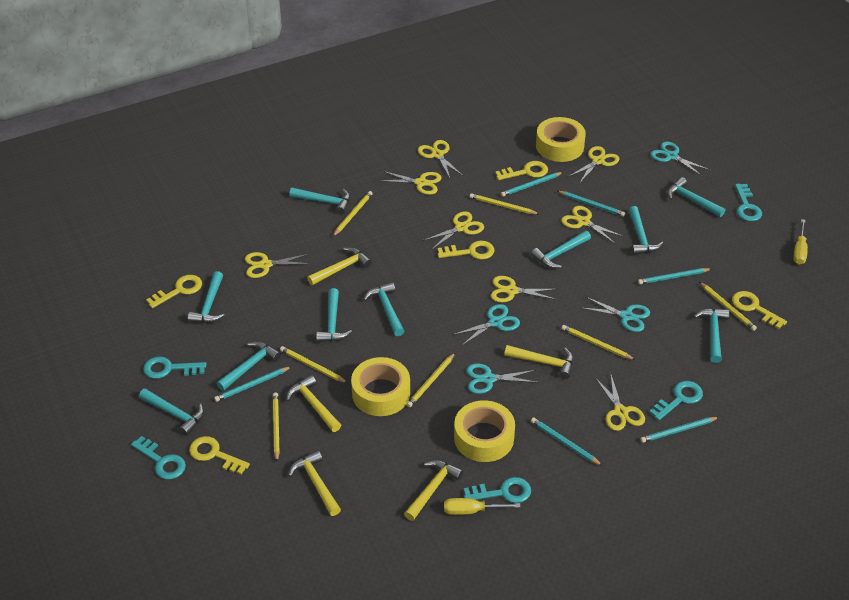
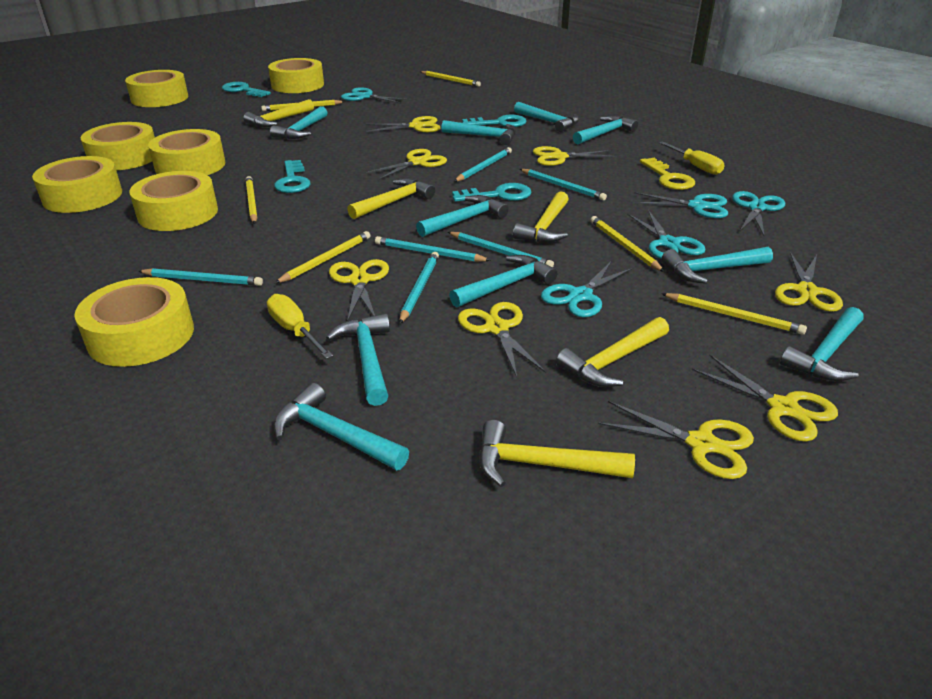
turquoise key: [131,436,186,480] [143,356,206,379] [464,477,531,503] [649,381,703,421] [735,184,762,221] = 5 -> [222,82,271,97] [274,160,311,193] [452,183,531,202] [462,114,527,127] = 4
turquoise scissors: [453,304,520,345] [466,363,538,394] [582,296,650,332] [650,142,710,176] = 4 -> [341,87,409,104] [541,261,634,317] [627,210,706,259] [633,192,728,218] [732,191,785,236] = 5
yellow key: [146,275,202,308] [189,436,250,474] [438,241,495,259] [495,161,548,180] [732,291,787,329] = 5 -> [640,158,695,190] = 1
yellow pencil: [273,392,280,461] [280,346,348,383] [333,191,373,236] [406,353,455,407] [470,193,539,214] [562,325,635,360] [699,282,757,331] = 7 -> [246,176,257,224] [261,100,345,111] [275,231,371,283] [421,71,481,87] [590,216,665,272] [661,293,807,335] = 6
yellow tape: [351,357,410,416] [454,400,515,462] [536,117,586,162] = 3 -> [32,156,122,213] [74,277,194,367] [80,122,155,170] [125,70,188,107] [129,171,218,231] [148,129,225,175] [268,58,324,93] = 7

